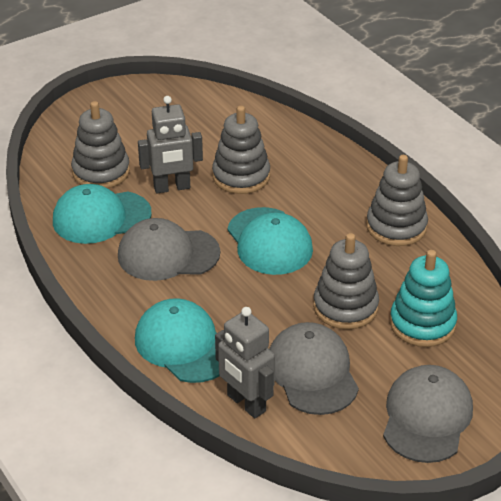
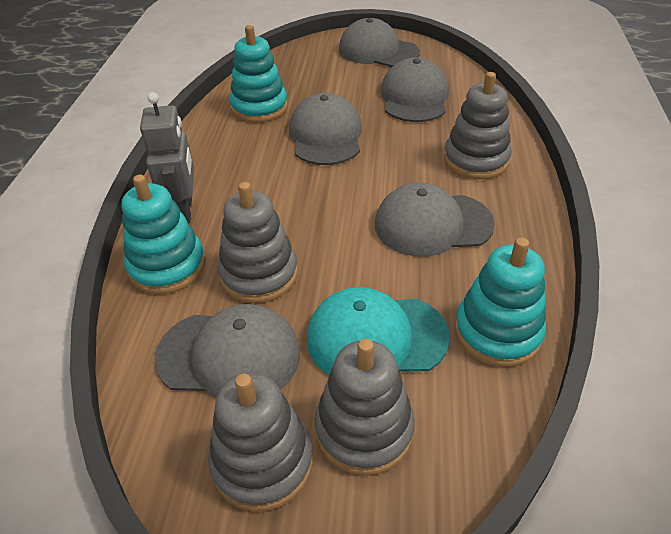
grey cap: [118,218,220,281] [269,322,359,415] [383,365,473,463] = 3 -> [154,304,300,398] [289,93,362,165] [339,18,420,67] [375,183,495,257] [380,57,449,122] = 5
grey robot: [138,96,203,193] [215,307,275,418] = 2 -> [140,92,194,224] = 1
turquoise cap: [53,184,152,244] [135,298,220,383] [227,207,313,275] = 3 -> [307,287,450,375] = 1
turquoise stacking toy: [390,250,457,347] = 1 -> [122,175,206,294] [229,25,288,122] [455,238,546,367] = 3

